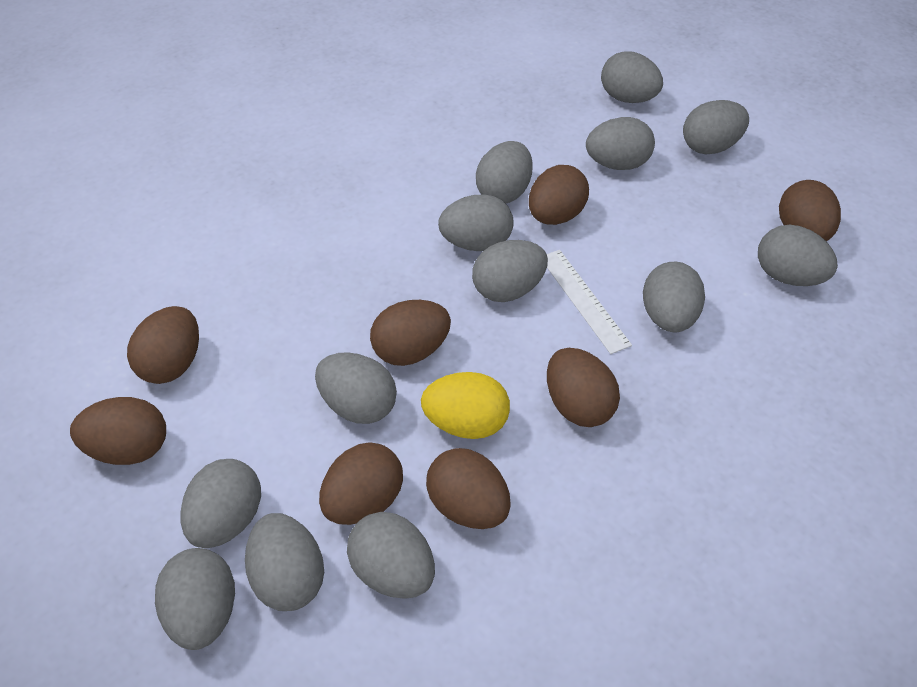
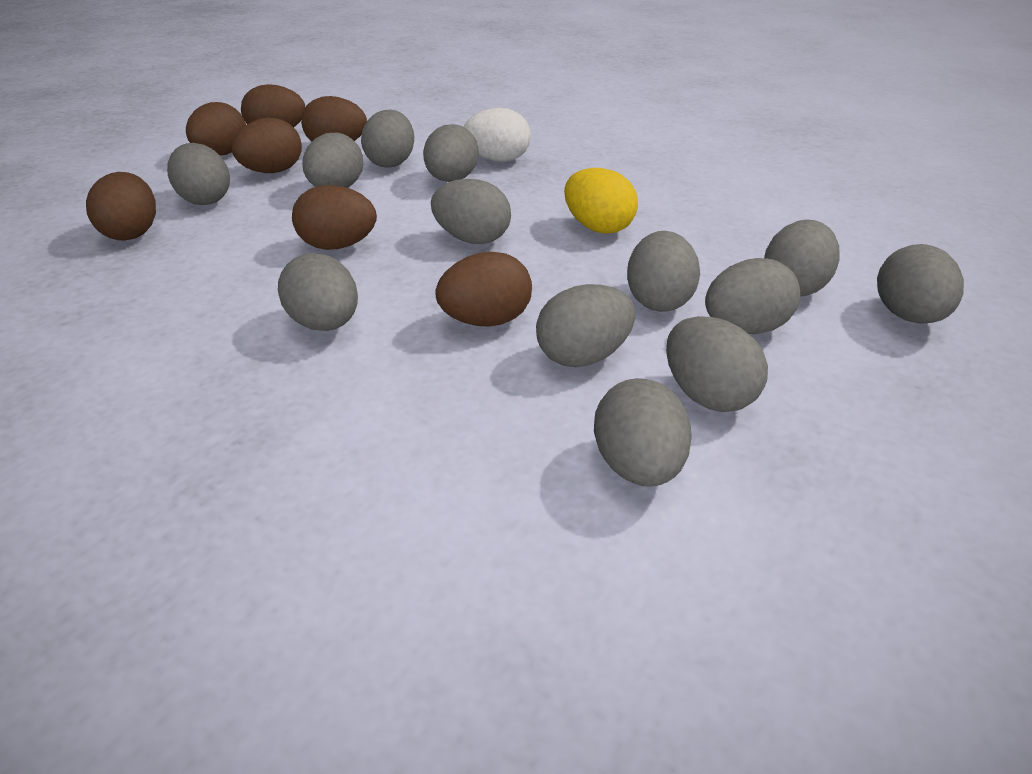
brown egg: [70,397,166,465] [127,306,199,384] [319,443,403,525] [370,300,451,366] [426,448,511,529] [529,165,589,225] [547,348,620,427] [779,180,841,241] = 8 -> [86,172,156,241] [186,102,246,155] [232,118,302,173] [241,84,305,127] [292,185,377,250] [301,96,367,141] [435,252,532,327] = 7
white egg: none = 0 -> [463,108,531,162] = 1
white ruler: [547,250,632,354] = 1 -> none = 0

